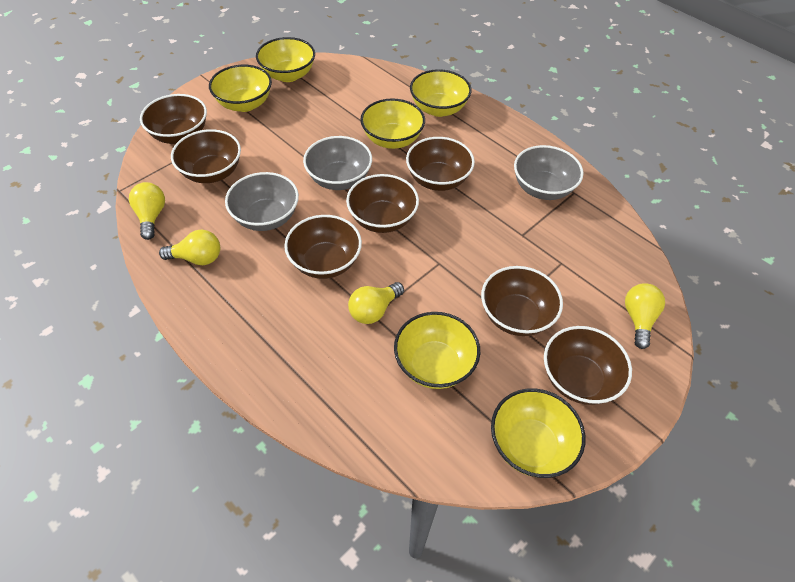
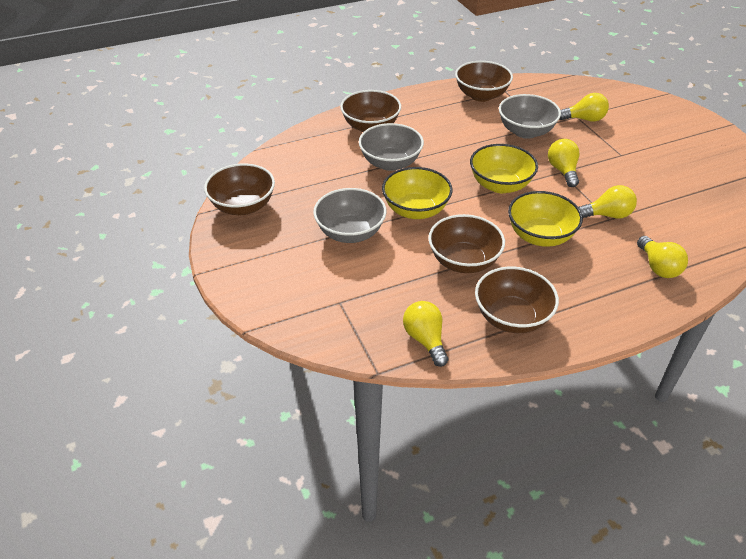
brown bowl: [140,94,207,144] [171,129,241,183] [284,215,362,279] [346,174,419,233] [406,137,475,191] [481,266,563,336] [544,326,632,405] = 7 -> [204,163,275,215] [340,90,401,132] [428,214,505,273] [455,61,513,102] [475,266,559,333] = 5
yellow bowl: [209,65,272,112] [256,37,315,82] [360,99,425,149] [394,312,480,389] [410,69,472,117] [491,388,586,478] = 6 -> [382,167,453,219] [470,144,538,193] [508,191,583,247] = 3
yellow light bulb: [129,182,165,240] [159,230,220,265] [348,282,404,324] [625,283,665,349] = 4 -> [403,301,448,367] [548,139,579,187] [559,93,609,122] [579,185,637,219] [637,236,688,278] = 5

